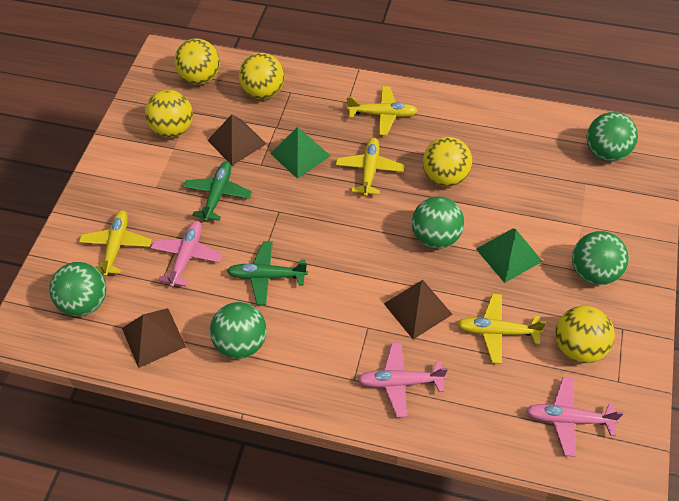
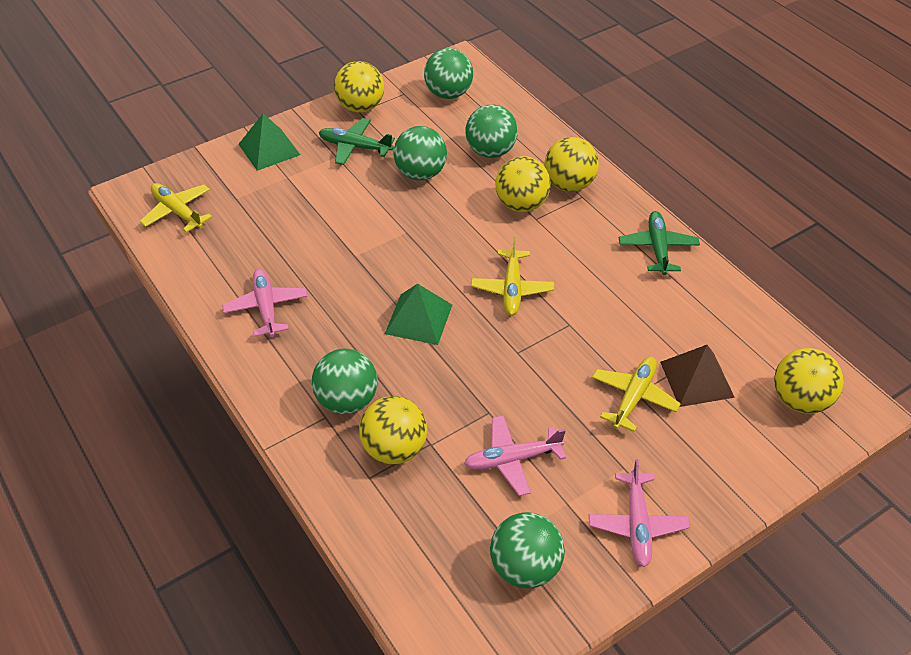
brown pyramid: [122,308,186,368] [207,114,266,165] [384,280,453,339] = 3 -> [660,345,735,407] = 1
yellow plane: [79,210,152,277] [336,137,405,197] [347,86,418,135] [457,294,546,364] = 4 -> [140,183,212,233] [471,236,554,316] [592,357,681,432] = 3

